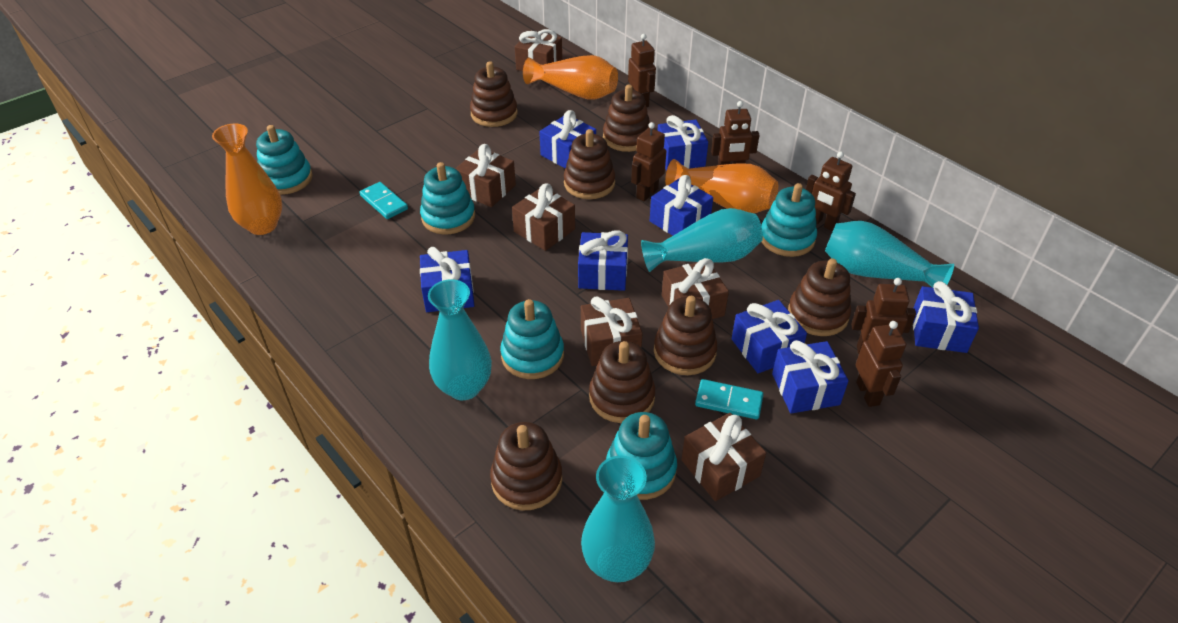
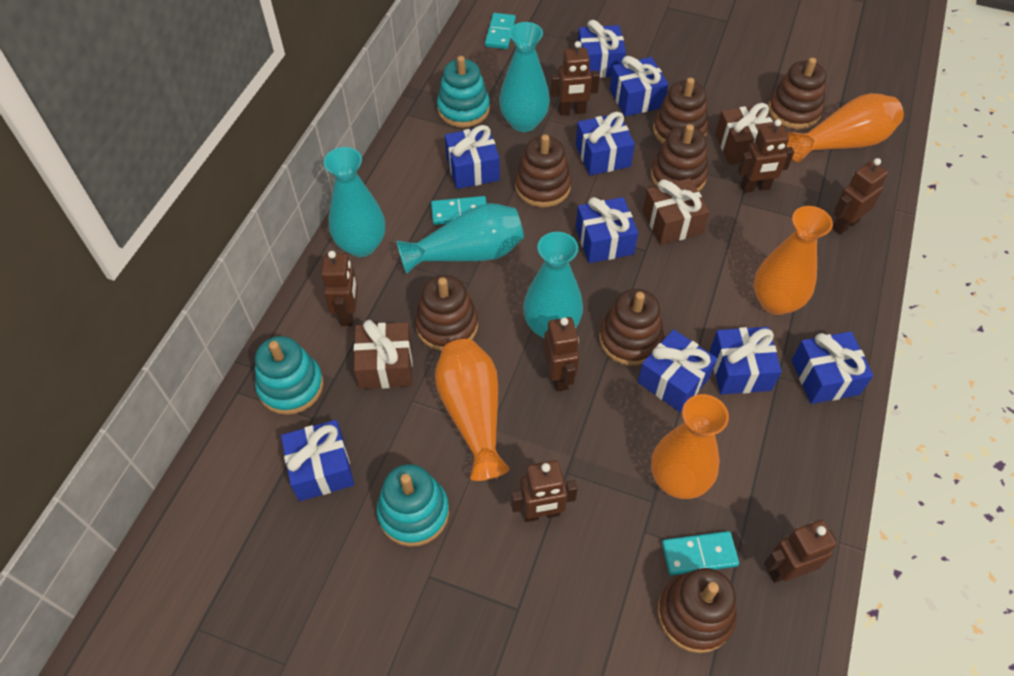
blue gift: [420,247,474,312] [539,110,596,169] [578,230,628,291] [650,175,713,236] [657,115,708,171] [732,300,807,373] [772,340,849,413] [913,281,979,353] = 8 -> [281,420,354,501] [445,125,500,189] [576,112,635,176] [576,197,638,263] [578,20,626,78] [610,56,668,117] [638,329,717,412] [710,327,782,394] [792,331,873,404] = 9
brown gift: [455,144,516,207] [512,184,575,251] [515,29,562,71] [581,296,642,366] [662,258,729,319] [681,413,766,501] = 6 -> [354,320,413,389] [643,178,710,245] [715,103,773,165] = 3
brown robot: [628,34,656,107] [631,122,666,202] [711,101,759,165] [806,151,856,231] [851,278,916,354] [856,321,906,407] = 6 -> [321,251,358,326] [511,460,578,522] [544,317,579,391] [551,41,600,115] [738,119,794,193] [764,520,837,583] [832,158,888,235] = 7
orange vase: [212,124,282,235] [523,55,618,100] [665,159,778,213] = 3 -> [435,339,510,481] [651,394,729,499] [754,206,833,315] [786,93,904,163] = 4
turquoise domino: [360,182,408,219] [695,379,764,420] = 2 -> [431,196,487,225] [485,13,516,49] [662,531,739,575] = 3
turquoise stacking toy: [256,125,313,195] [420,162,475,235] [500,299,564,379] [606,412,677,500] [761,183,817,257] = 5 -> [255,336,324,415] [377,464,449,547] [437,56,490,128] = 3

